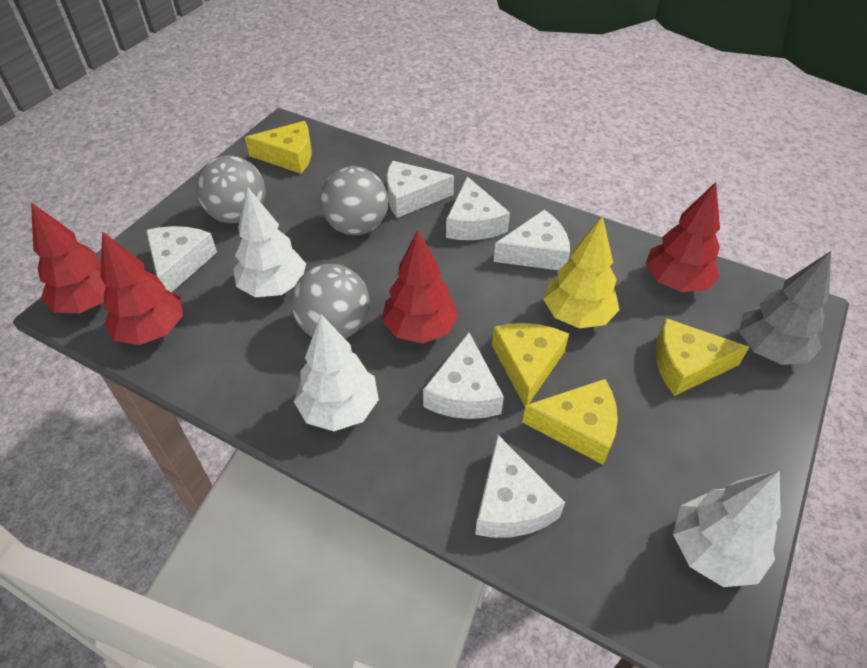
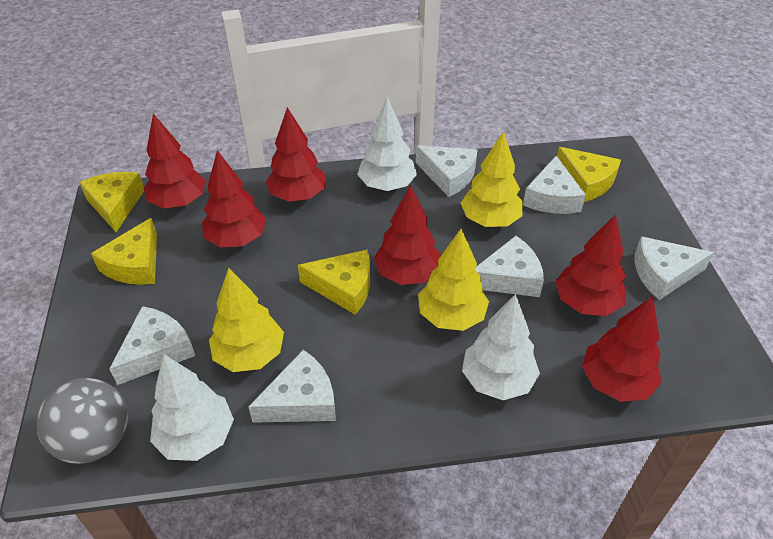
grey ball: [196,156,266,224] [291,264,370,339] [320,166,388,235] = 3 -> [37,378,128,464] = 1
grey tree: [739,251,831,365] = 1 -> none = 0
red tree: [31,202,106,313] [100,231,183,345] [382,230,458,343] [646,182,720,292] = 4 -> [144,113,206,208] [202,150,267,247] [266,107,326,202] [374,185,440,285] [555,214,626,316] [582,296,662,402] = 6
yellow tree: [543,216,619,328] = 1 -> [209,268,284,372] [418,229,489,331] [461,131,523,227] = 3

